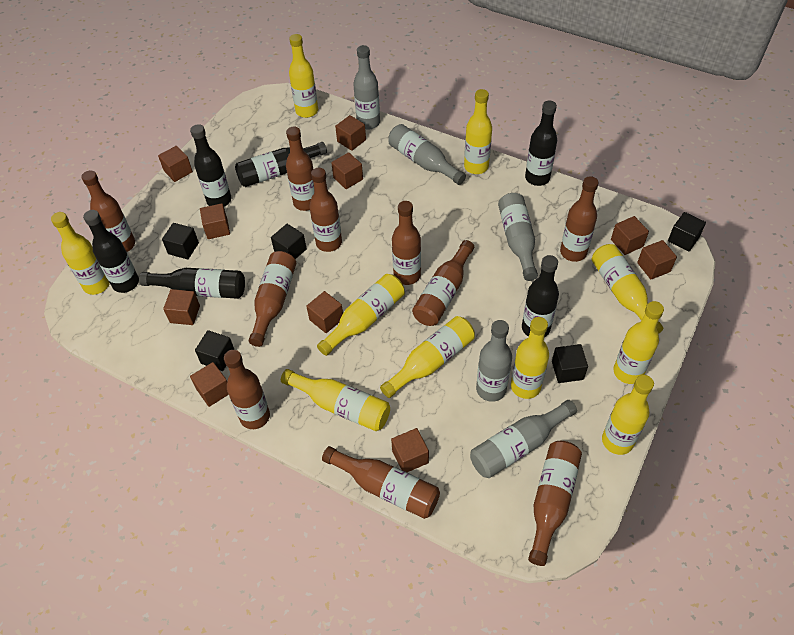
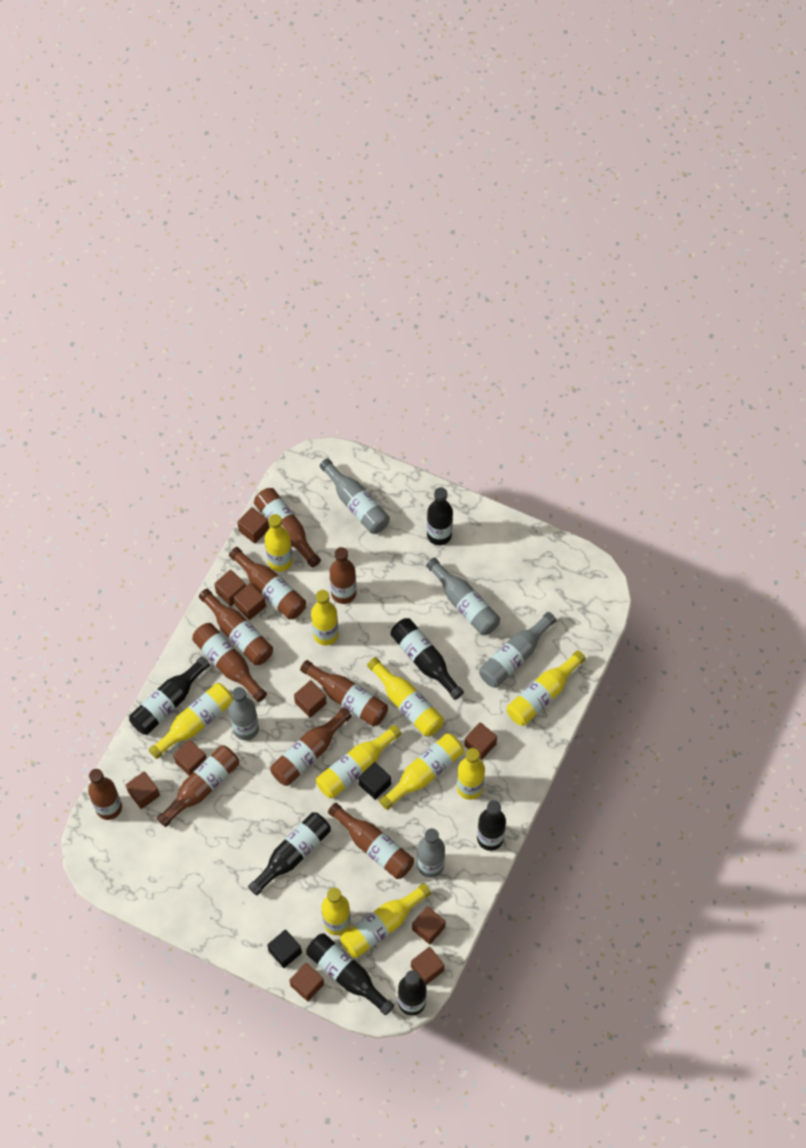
black bottle: [83,210,139,293] [139,268,245,299] [190,124,231,207] [235,142,327,187] [522,255,559,337] [525,100,557,186] = 6 -> [129,656,210,735] [248,812,331,895] [306,933,394,1015] [390,618,464,700] [398,970,427,1016] [427,487,453,545] [477,800,506,851] = 7
black cube: [162,223,199,259] [195,330,234,371] [271,224,307,259] [552,344,588,383] [668,212,706,252] = 5 -> [267,929,302,968] [358,762,391,800] = 2

